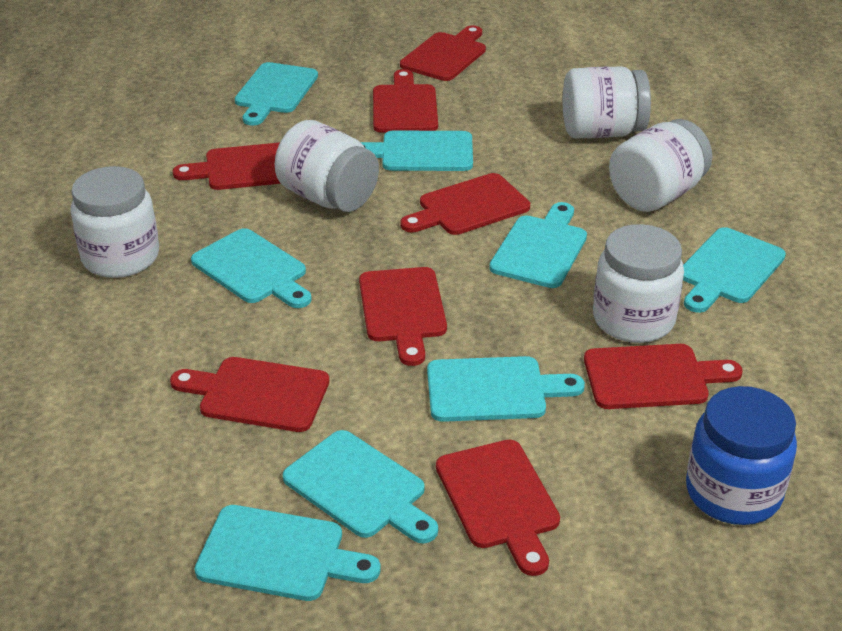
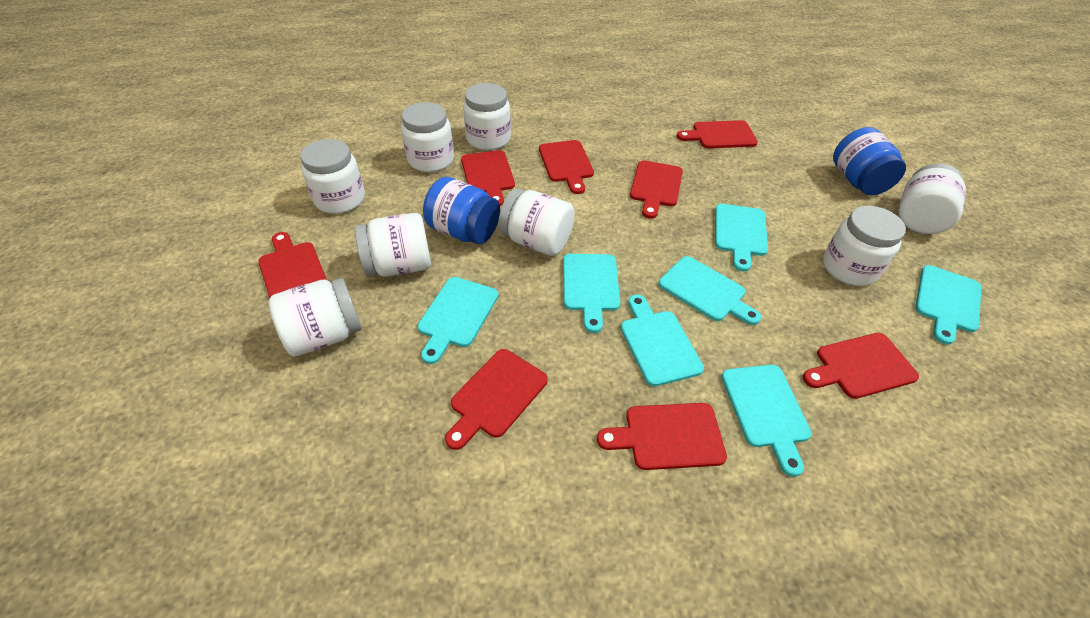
blue jar: [686,386,797,525] = 1 -> [423,177,500,244] [833,127,906,195] = 2
turquoise cutting board: [191,228,312,308] [195,505,381,601] [235,62,318,126] [283,430,438,543] [360,130,473,171] [427,356,585,422] [489,202,587,288] [683,227,786,313] = 8 -> [417,277,498,364] [563,254,620,333] [621,294,704,386] [659,256,762,325] [715,204,768,271] [721,365,812,477] [915,265,982,345] = 7
white jar: [70,166,159,278] [275,120,379,212] [563,66,651,139] [593,224,684,343] [609,119,712,212] = 5 -> [269,278,362,356] [300,139,365,214] [355,213,431,277] [401,102,454,172] [463,83,511,150] [498,189,575,256] [823,206,906,286] [899,163,966,234] = 8

